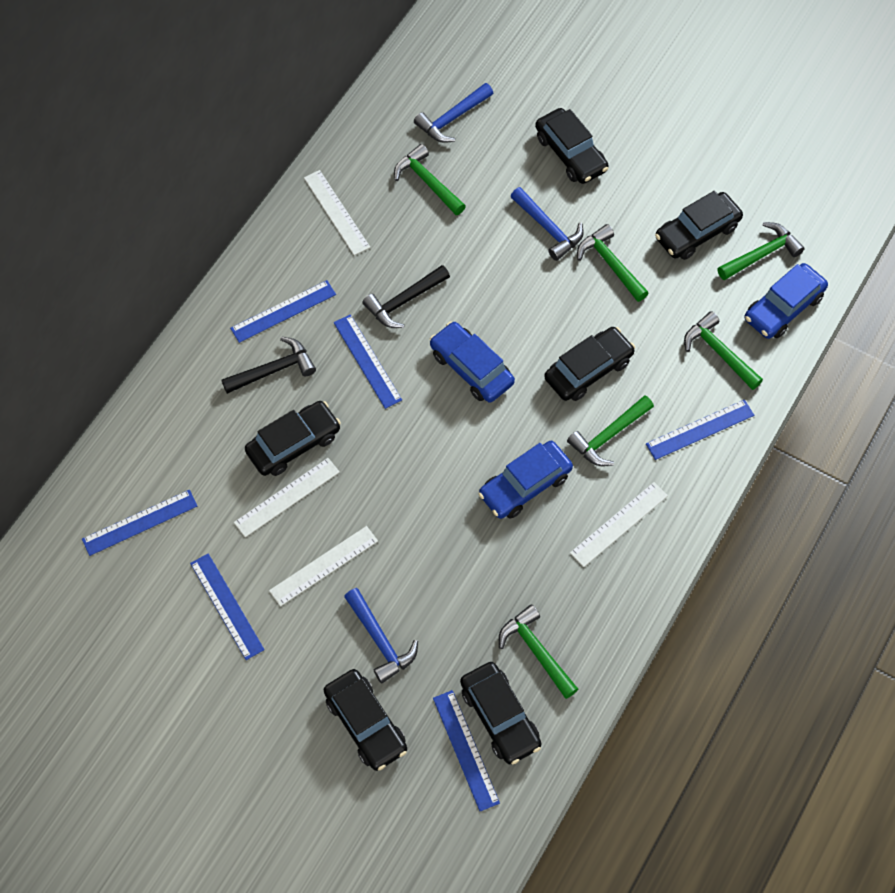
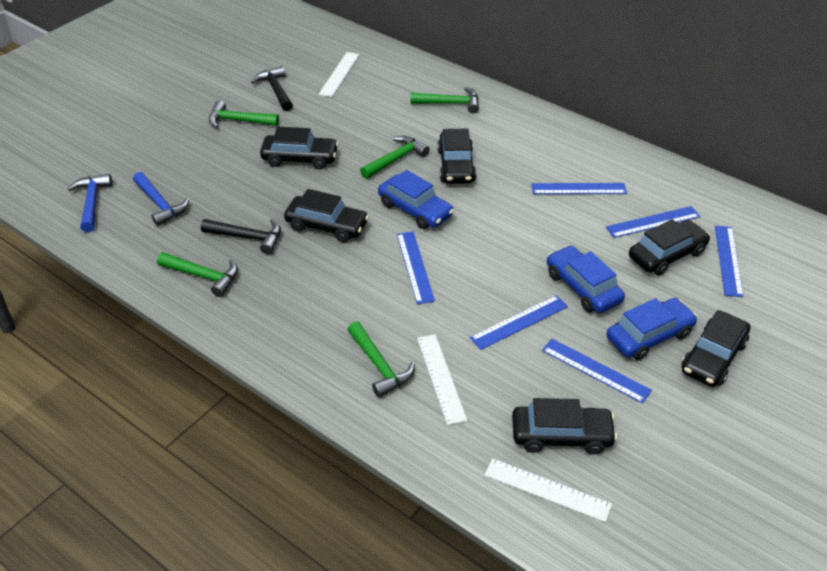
blue hammer: [344,588,418,684] [414,83,493,143] [510,187,584,261] = 3 -> [68,174,112,232] [133,172,189,226] = 2
green hammer: [394,144,466,215] [499,604,578,699] [567,396,654,466] [577,224,648,302] [684,311,763,390] [717,222,805,280] = 6 -> [157,252,238,297] [209,100,279,128] [347,322,415,398] [360,136,430,179] [411,87,479,113] = 5
white ruler: [234,458,340,537] [269,526,378,607] [304,170,370,255] [570,482,668,567] = 4 -> [318,52,360,97] [417,334,467,425] [485,458,612,522] = 3

